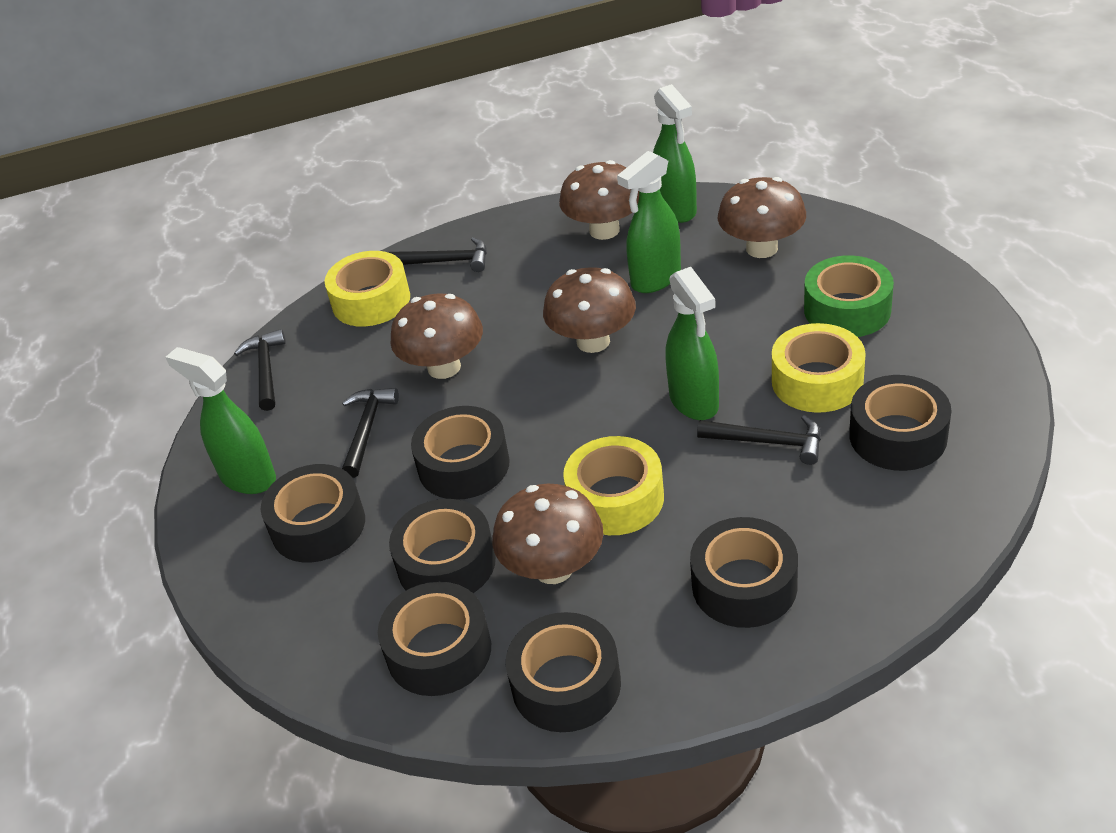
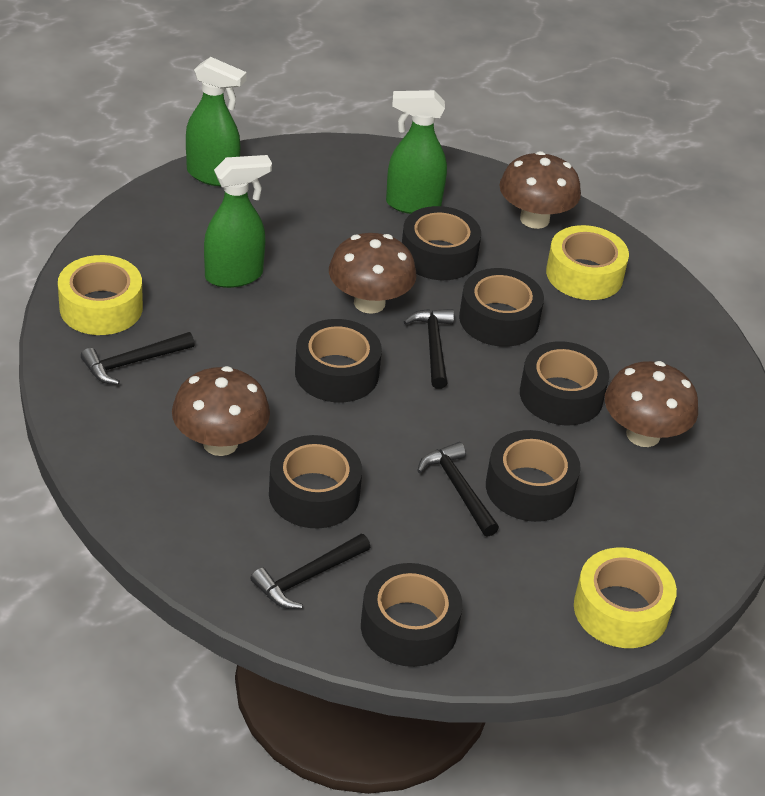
brown mushroom: [390,293,483,379] [492,484,603,584] [543,267,636,353] [559,160,639,240] [718,177,806,258] = 5 -> [172,366,270,456] [329,233,417,314] [499,151,581,229] [605,361,698,447] = 4
green spray bottle: [166,347,276,494] [617,151,681,293] [653,84,697,223] [665,267,719,420] = 4 -> [186,57,247,186] [204,155,272,288] [386,90,447,214] = 3
green tape: [804,255,894,337] = 1 -> none = 0

